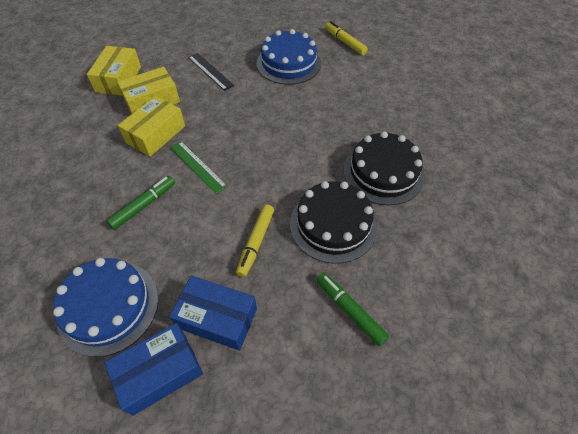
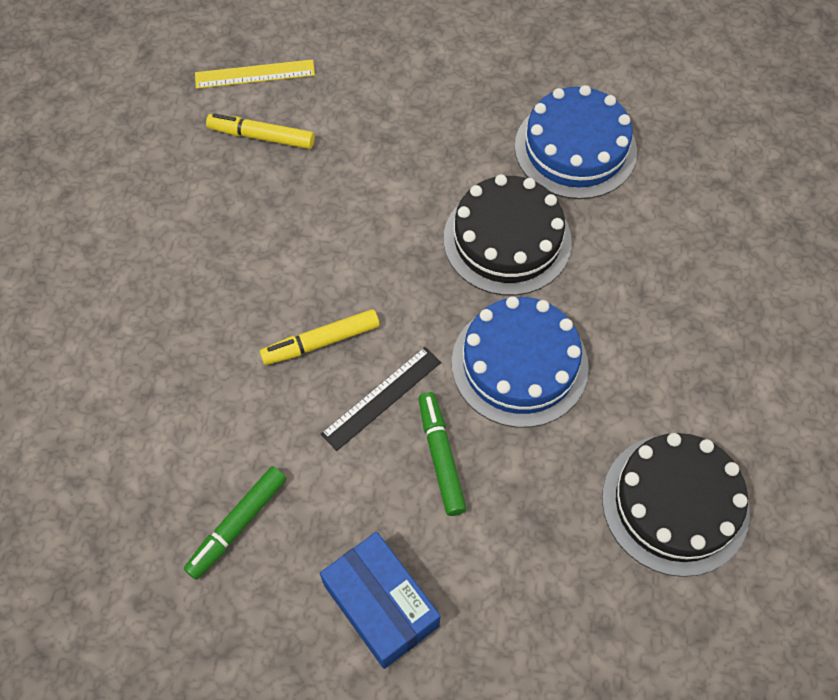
blue box: [105,323,203,416] [169,275,257,351] = 2 -> [320,532,440,669] = 1
green ruler: [170,141,227,194] = 1 -> none = 0
yellow box: [87,46,141,96] [117,67,180,114] [118,96,185,157] = 3 -> none = 0
yellow ruler: none = 0 -> [195,59,315,89] = 1

